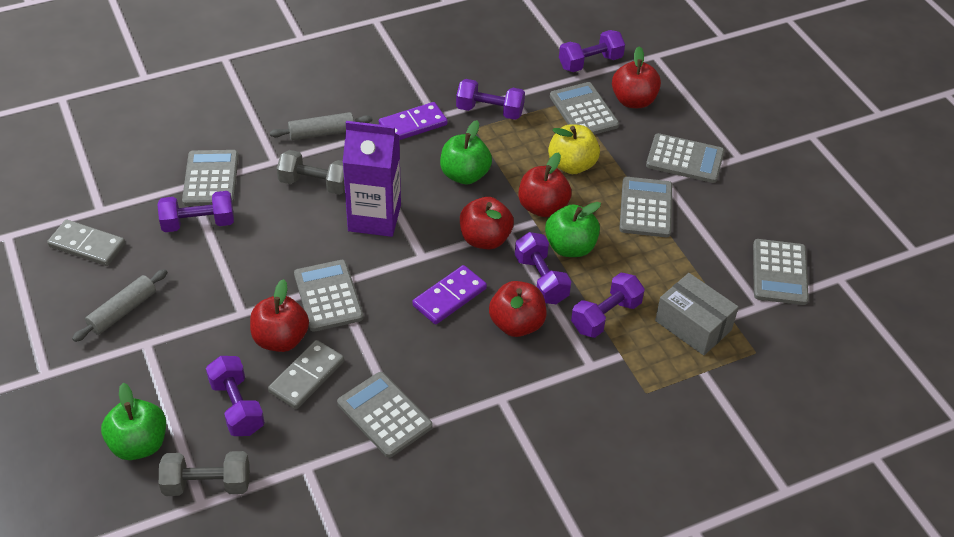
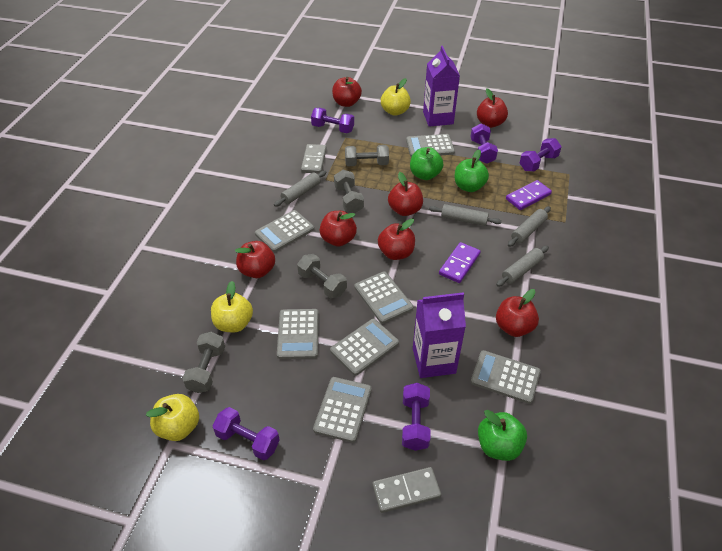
grey box: [655,273,739,355] = 1 -> none = 0
grey dumbbell: [159,451,249,496] [277,150,345,195] = 2 -> [182,332,225,393] [297,254,347,299] [334,170,364,213] [345,145,389,166] = 4
grey rolling pin: [72,269,167,342] [270,112,372,140] = 2 -> [274,171,327,207] [429,204,502,226] [496,246,549,287] [508,206,551,247] = 4
purple carton: [342,121,401,237] = 1 -> [413,292,466,378] [423,46,460,127] = 2
purple dumbbell: [158,191,234,232] [206,356,265,436] [456,79,525,120] [515,232,571,304] [559,30,625,72] [571,273,645,338] = 6 -> [212,407,280,460] [311,108,354,133] [402,383,430,451] [470,123,498,164] [520,138,562,171] = 5
red apple: [250,279,309,352] [460,197,514,249] [489,281,547,337] [518,152,572,217] [612,46,661,108] = 5 -> [235,241,275,278] [320,211,357,246] [332,77,362,107] [378,219,415,260] [388,172,423,216] [477,89,508,128] [496,289,539,337] = 7
yellow apple: [548,124,600,174] = 1 -> [146,394,199,441] [211,281,253,332] [381,78,411,116] = 3

